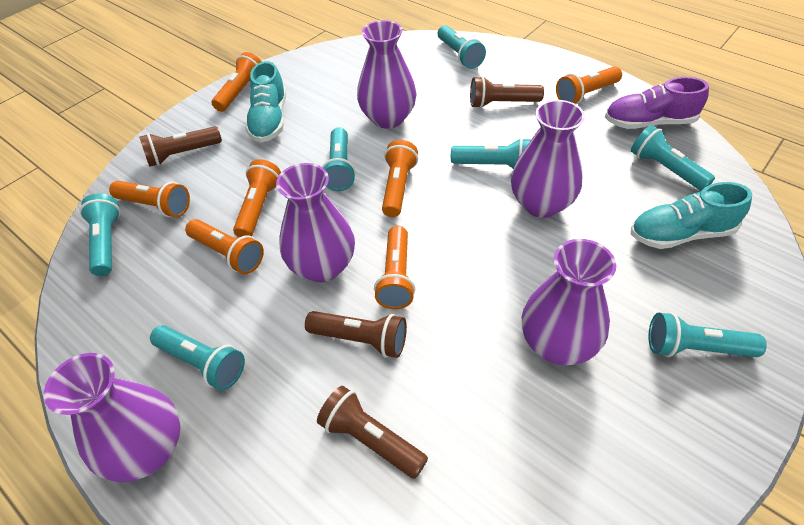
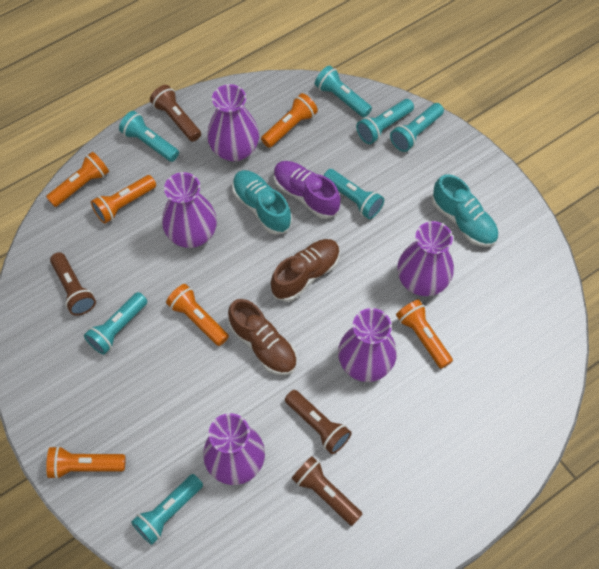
brown shoe: none = 0 -> [228,299,297,375] [270,239,340,302] = 2
orange flashlight: [109,181,190,217] [185,219,264,274] [212,52,262,112] [233,159,281,237] [374,226,415,309] [382,140,418,217] [556,67,622,104] = 7 -> [46,152,109,207] [46,446,125,479] [91,175,156,224] [166,284,229,346] [261,93,318,148] [396,299,453,369] = 6

